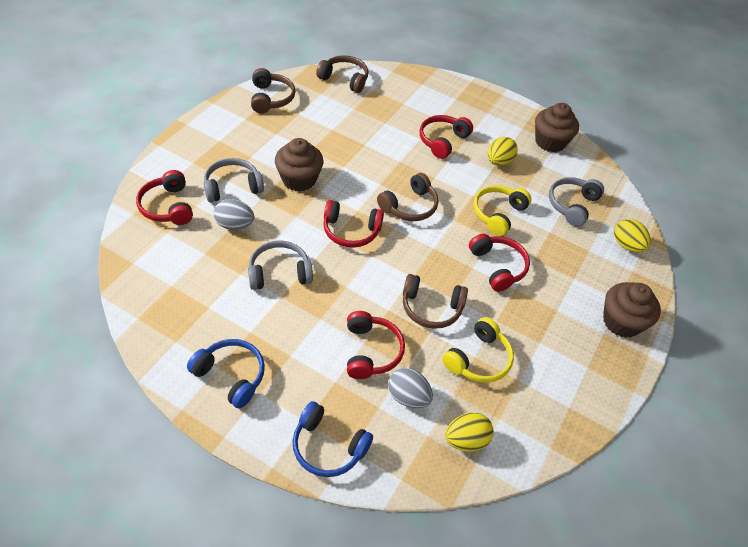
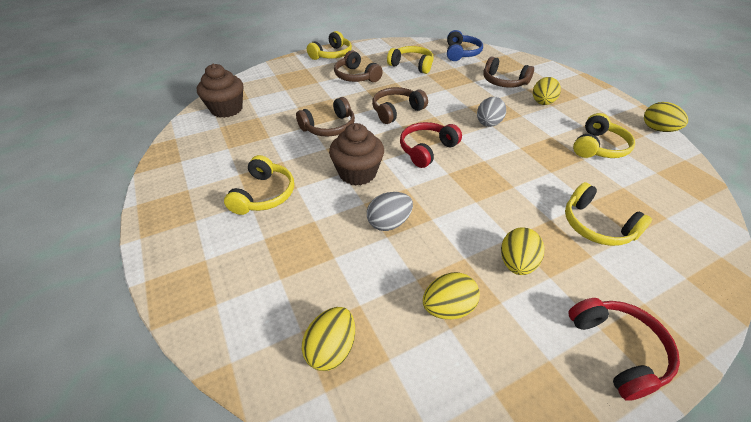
blue headphones: [187,339,265,408] [292,401,373,477] = 2 -> [447,30,483,61] = 1
brown cupcake: [275,138,324,192] [535,103,579,152] [603,282,661,338] = 3 -> [197,64,243,118] [329,123,384,185] = 2
grey headphones: [204,158,264,202] [248,241,313,290] [549,177,604,226] = 3 -> none = 0
red headphones: [136,170,193,225] [323,200,384,248] [347,311,405,379] [419,115,473,159] [469,234,530,292] = 5 -> [400,122,462,168] [568,298,680,401] = 2
yellow egg: [445,412,494,452] [488,137,518,166] [614,219,651,253] = 3 -> [302,307,355,371] [423,272,480,319] [501,227,544,275] [533,77,561,105] [644,102,688,132] = 5
yellow headphones: [442,317,514,383] [473,185,532,236] = 2 -> [224,155,294,215] [307,31,352,60] [387,46,434,74] [565,182,652,246] [573,113,635,158] = 5

